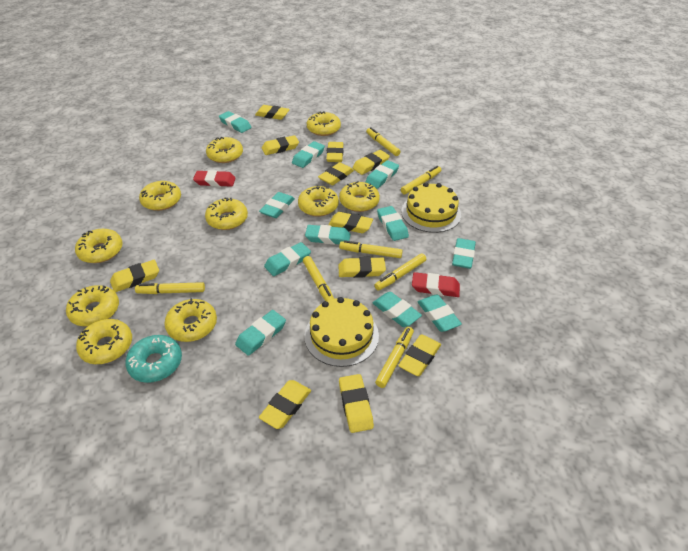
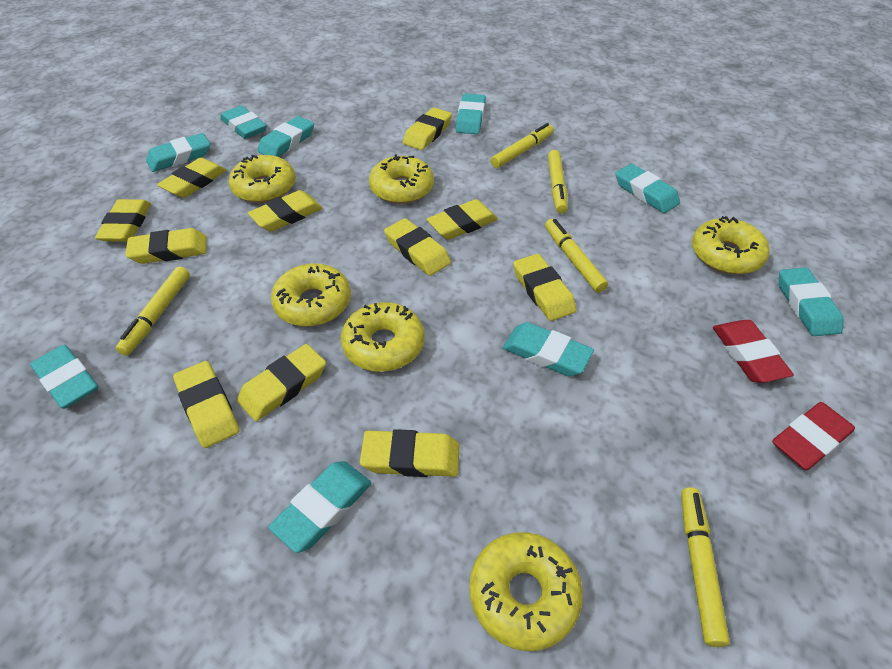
turquoise donut: [125,335,182,383] = 1 -> none = 0
turquoise eraser: [219,111,251,133] [235,310,286,356] [259,192,295,218] [264,242,311,276] [292,141,325,168] [305,225,350,245] [365,160,399,189] [373,292,422,327] [377,206,409,241] [418,295,462,332] [452,238,476,269] = 11 -> [30,345,98,409] [146,133,210,172] [220,106,267,139] [258,116,314,157] [268,461,372,553] [456,93,486,134] [503,322,594,376] [615,164,680,213] [779,267,843,336] = 9
yellow cake: [304,297,379,367] [401,182,461,233] = 2 -> none = 0
yellow donut: [66,285,119,326] [75,229,123,263] [76,319,132,364] [139,181,181,211] [164,298,217,342] [205,197,248,230] [206,137,243,163] [298,185,339,217] [307,111,341,136] [339,181,380,212] = 10 -> [229,155,296,203] [271,263,351,327] [341,302,425,372] [369,154,434,204] [469,532,583,651] [692,216,770,274] = 6
yellow marker: [135,282,205,294] [303,256,334,301] [339,240,403,258] [366,127,401,156] [374,253,426,291] [375,327,414,388] [401,166,441,195] = 7 -> [116,267,190,356] [491,123,554,168] [545,219,608,293] [548,150,568,213] [681,487,730,647] = 5

